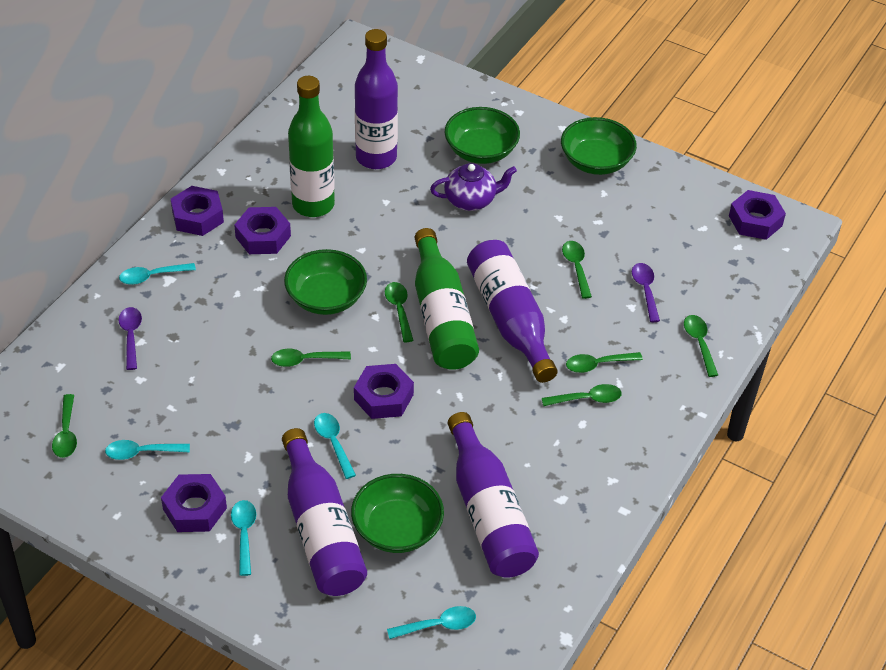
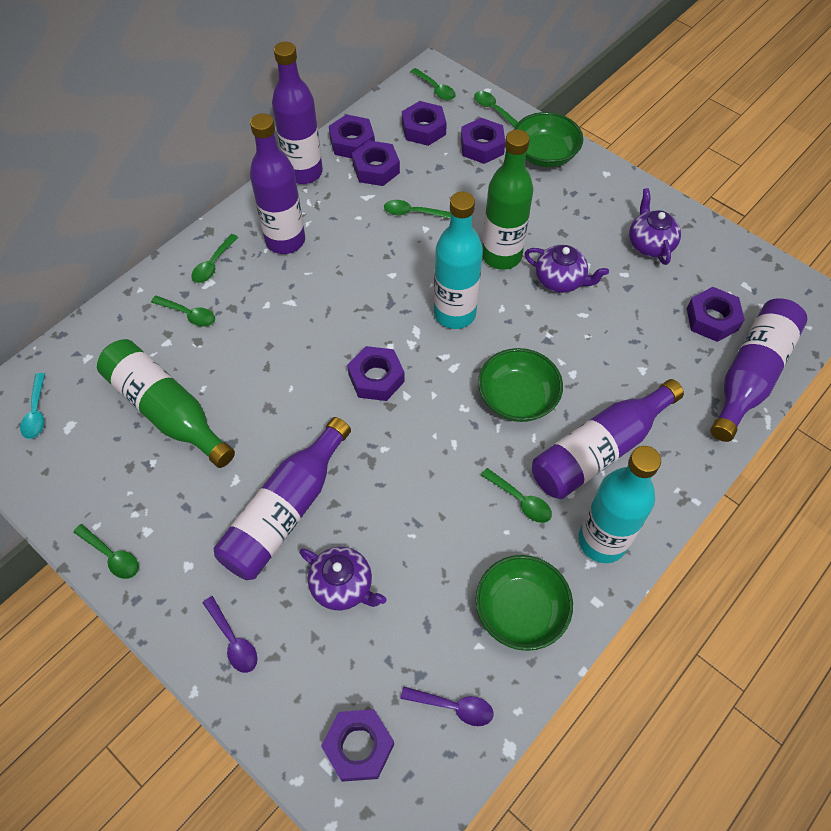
green bowl: [284,249,367,315] [351,474,444,553] [445,107,520,164] [561,117,637,175] = 4 -> [475,555,573,651] [478,348,563,422] [514,112,583,167] = 3
purple bottle: [282,428,367,596] [355,29,398,169] [448,412,539,578] [467,240,558,383] = 4 -> [214,417,351,580] [250,113,305,254] [272,42,323,184] [532,379,684,499] [710,298,807,442] = 5
purple nut: [161,474,227,532] [171,186,224,236] [234,207,291,254] [354,364,414,419] [729,190,786,240] = 5 -> [321,709,394,782] [329,114,375,158] [347,346,405,401] [352,140,400,186] [402,101,447,146] [461,118,505,164] [687,287,745,342] = 7
purple teapot: [430,163,517,211] = 1 -> [299,547,386,610] [524,245,609,293] [629,188,681,265] = 3
turquoise bottle: none = 0 -> [434,192,483,329] [578,446,661,563] = 2
turquoise spoon: [105,440,190,460] [119,263,196,285] [231,500,256,576] [314,413,356,479] [387,606,476,639] = 5 -> [20,373,45,439] = 1

